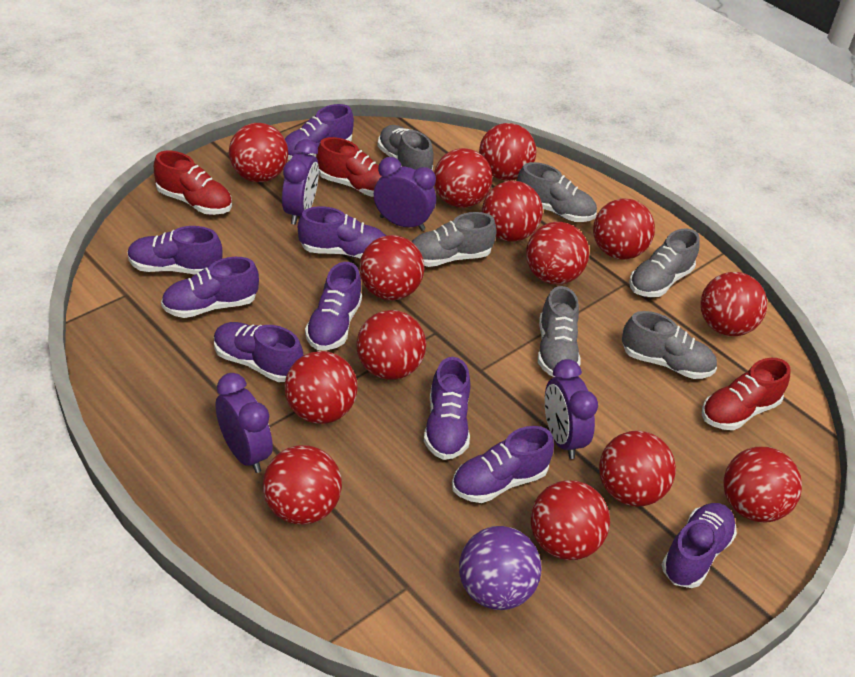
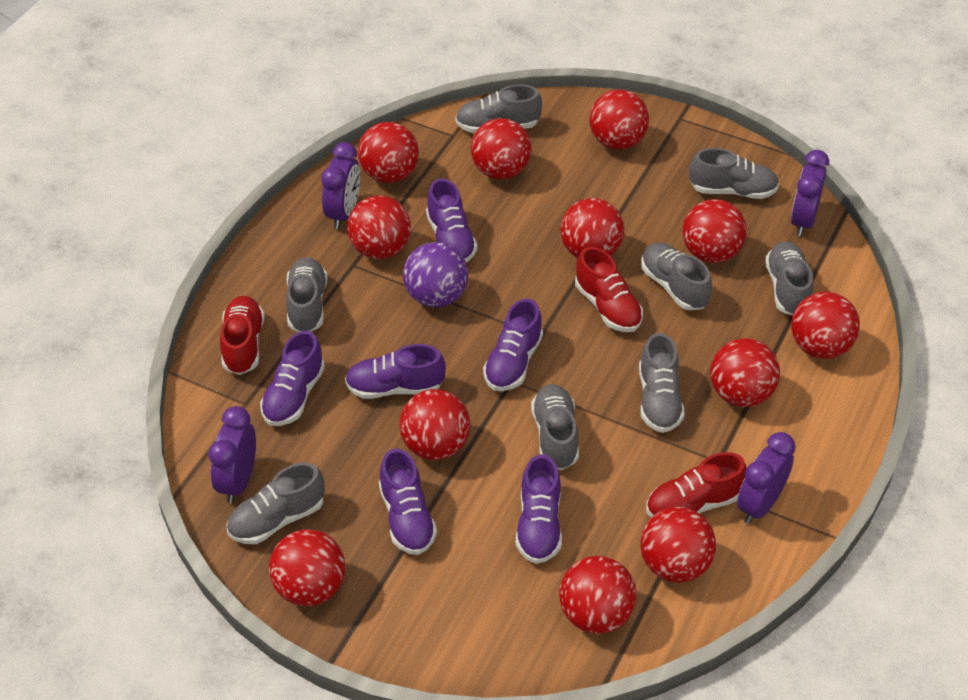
grey shoe: [377,125,434,171] [412,212,497,267] [517,162,597,222] [538,286,580,377] [622,311,717,379] [629,228,700,297] = 6 -> [227,463,325,544] [286,257,327,332] [455,85,542,133] [531,384,579,470] [639,333,685,433] [641,243,712,310] [689,148,779,199] [765,241,814,315] = 8
purple shoe: [127,226,223,274] [161,257,259,318] [214,322,303,382] [285,104,354,160] [298,206,386,259] [305,262,362,350] [424,357,471,460] [452,426,554,503] [662,503,737,588] = 9 -> [260,331,325,426] [345,344,446,399] [379,449,437,555] [426,179,477,262] [483,299,543,391] [516,454,562,564] = 6
red ball: [229,123,288,182] [263,445,342,525] [285,351,358,424] [356,310,426,380] [359,235,424,300] [434,148,493,208] [479,123,536,181] [482,181,543,242] [526,222,589,285] [531,480,610,560] [593,198,655,260] [599,431,676,507] [700,272,767,336] [724,447,802,522] = 14 -> [269,529,345,606] [347,195,411,259] [358,122,419,183] [399,389,470,460] [471,118,531,179] [559,556,637,634] [560,198,624,258] [589,89,649,150] [640,507,716,583] [682,199,747,263] [710,338,780,407] [791,292,860,359] = 12

